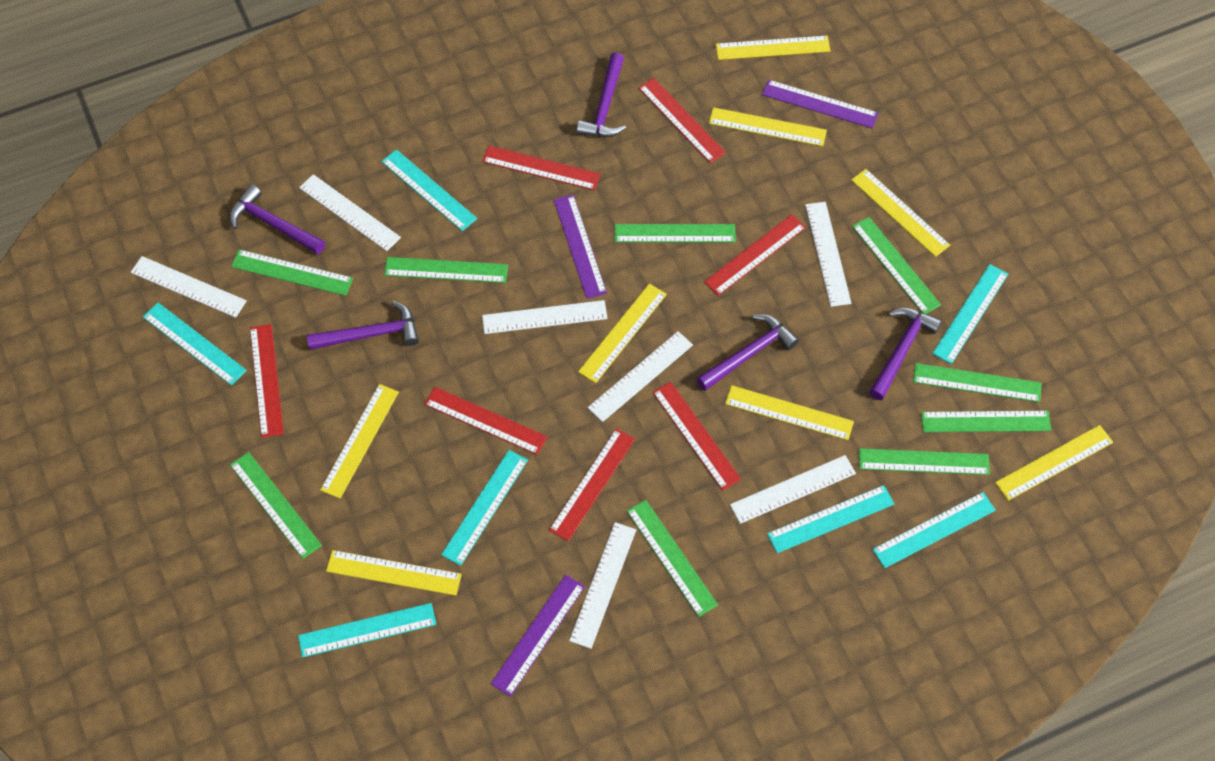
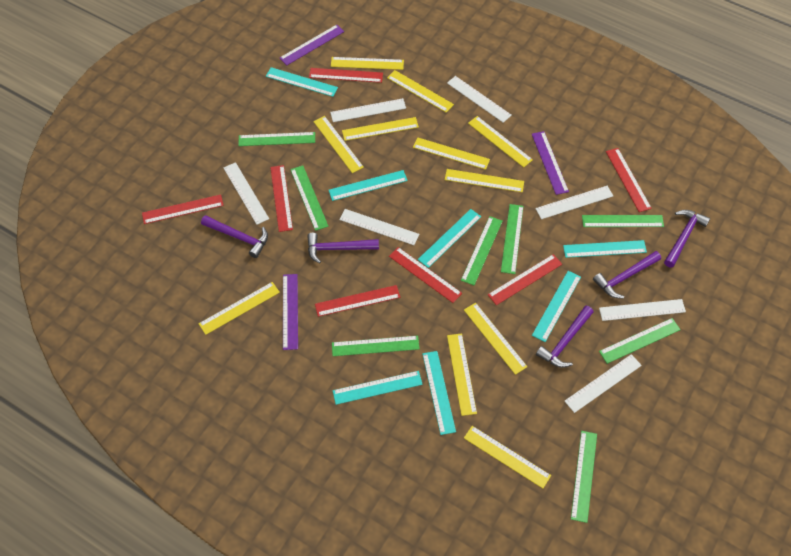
green ruler: [230,452,322,559] [231,249,353,296] [384,257,508,283] [615,224,736,242] [627,500,718,617] [852,217,941,314] [859,448,990,475] [913,363,1042,402] [921,411,1051,432] = 9 -> [238,132,315,146] [290,165,328,231] [332,336,420,356] [461,216,503,285] [501,204,523,274] [571,431,597,523] [582,215,664,227] [599,318,681,364] = 8
yellow ruler: [320,384,399,498] [326,550,462,596] [578,283,667,383] [709,107,827,146] [716,36,831,60] [725,385,854,440] [851,169,950,257] [995,425,1113,501] = 8 -> [199,282,280,335] [313,116,364,173] [331,57,404,70] [342,117,419,141] [387,70,454,113] [413,137,490,170] [445,169,524,192] [447,333,477,416] [464,303,527,375] [464,426,551,488] [468,116,533,167] = 11

